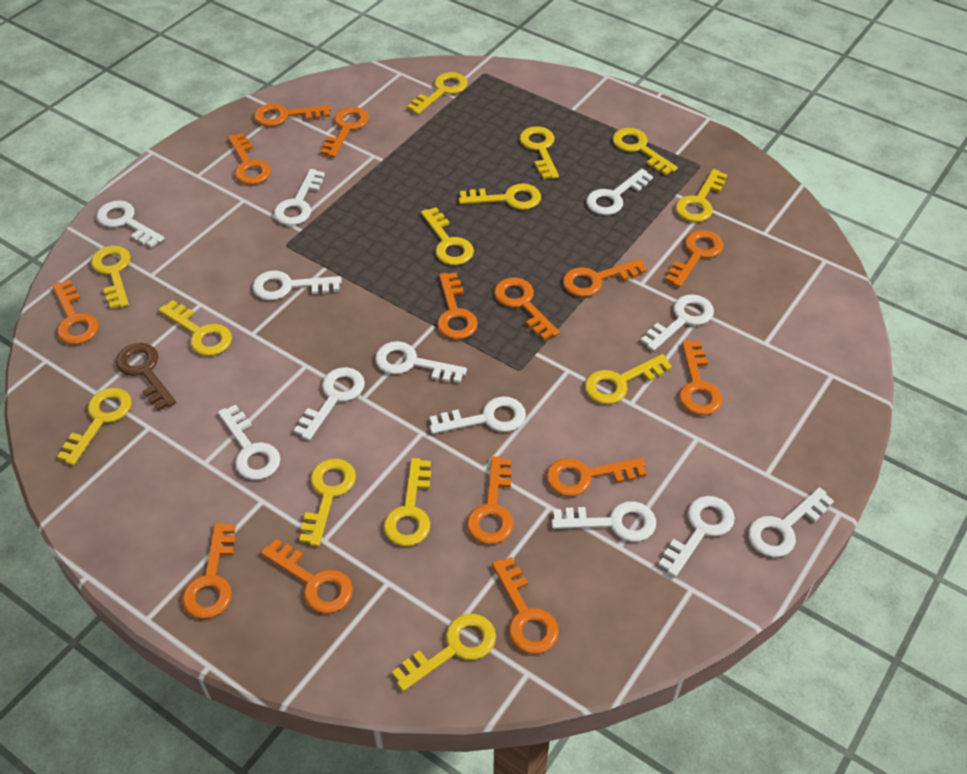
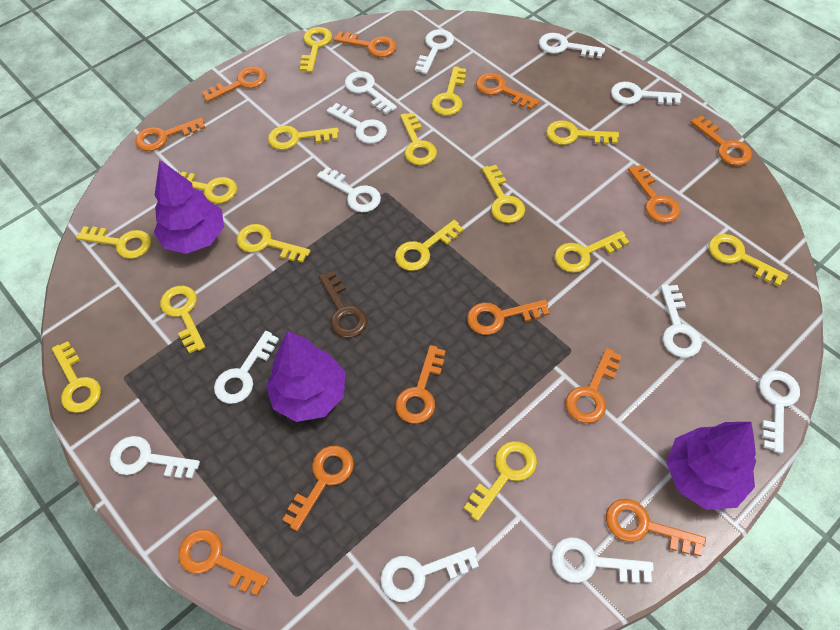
orange key: [52,280,99,344] [182,523,236,619] [228,133,271,185] [254,103,331,127] [261,539,353,614] [321,107,369,158] [437,273,478,340] [467,456,514,544] [492,557,559,654] [494,277,560,340] [546,458,646,497] [563,258,647,297] [665,230,723,288] [679,340,722,415] = 14 -> [135,117,205,151] [178,529,269,596] [202,67,266,102] [283,446,354,531] [333,31,397,57] [395,345,446,424] [467,300,550,335] [476,73,539,110] [566,348,622,423] [606,499,706,556] [628,165,680,223] [690,116,752,166] = 12
purple tree: none = 0 -> [154,160,224,254] [266,331,345,422] [666,422,756,510] = 3
yellow key: [57,388,132,465] [91,246,131,309] [159,300,232,356] [299,459,356,546] [383,458,431,546] [392,614,496,691] [407,72,468,115] [421,207,474,265] [459,184,541,210] [519,126,559,179] [585,354,672,404] [612,128,678,175] [675,169,727,222] = 13 -> [52,341,101,413] [76,226,151,259] [160,286,205,354] [176,171,237,203] [237,224,311,263] [268,125,339,150] [300,27,332,72] [395,220,463,271] [400,112,437,165] [431,66,466,115] [464,441,537,521] [482,165,525,223] [546,121,619,145] [554,231,629,273] [708,234,788,286] = 15

